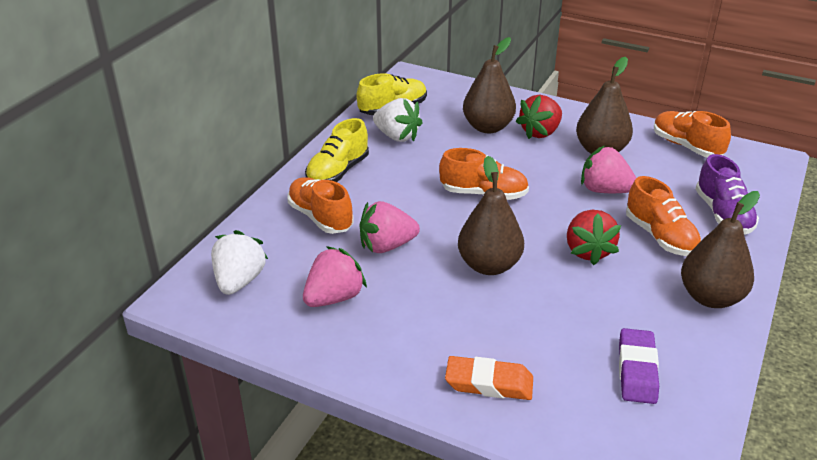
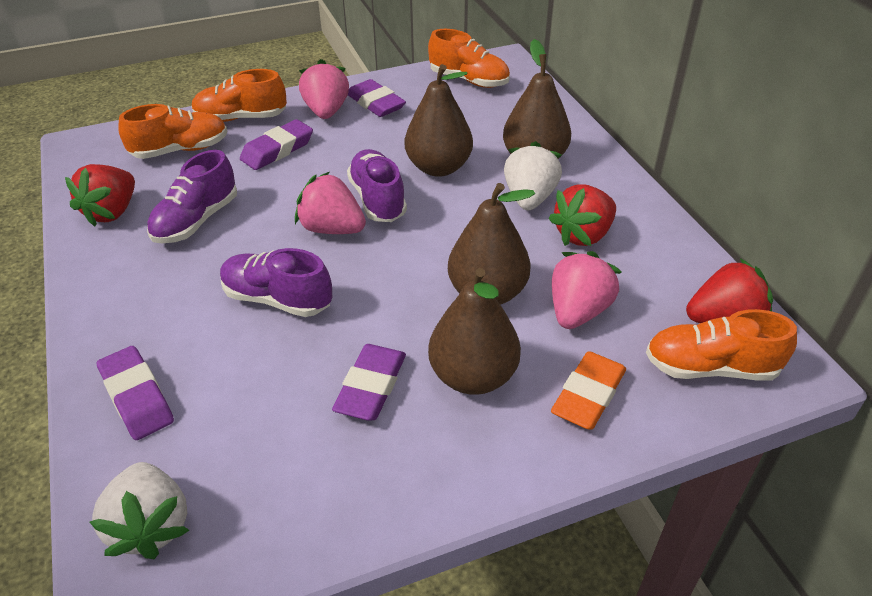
purple eraser: [619,328,659,404] = 1 -> [97,346,174,440] [240,119,313,170] [332,344,406,421] [348,79,406,117] = 4
purple shoe: [695,154,759,235] = 1 -> [147,150,237,243] [220,248,332,317] [347,149,407,222] = 3
red strawberry: [516,95,562,139] [567,210,621,265] = 2 -> [65,164,135,227] [548,185,616,246] [686,258,773,323] = 3
yellow shoe: [305,118,369,182] [357,73,427,115] = 2 -> none = 0

